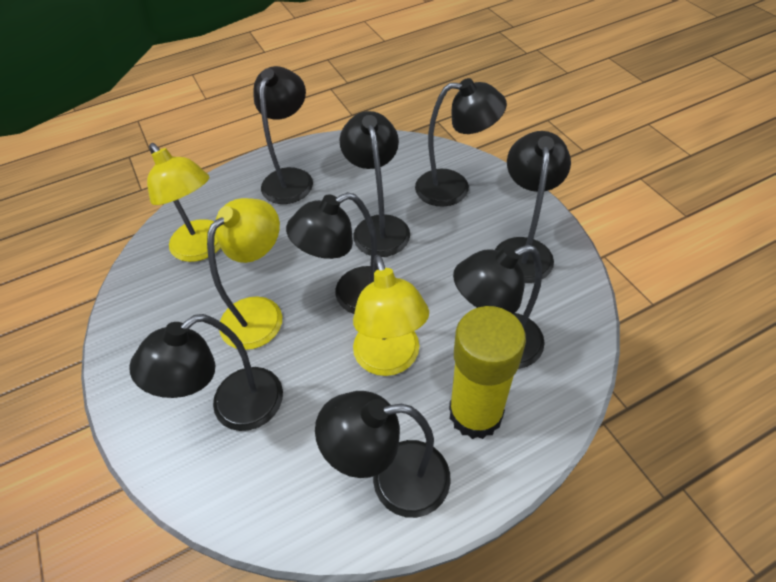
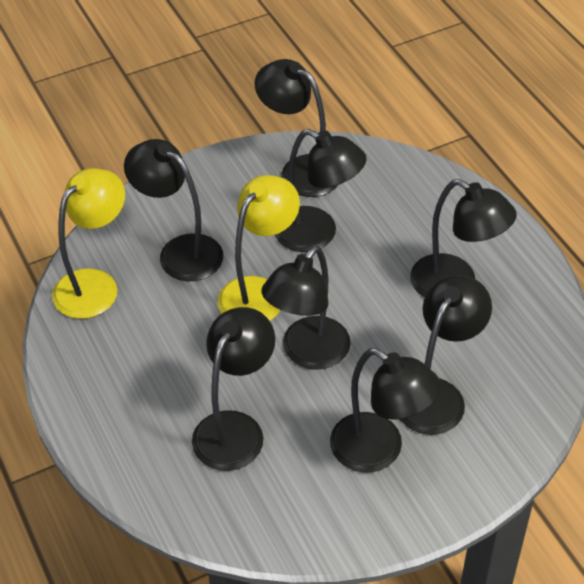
yellow glue stick: [449,306,526,439] = 1 -> none = 0
yellow lamp: [147,143,221,262] [207,198,282,350] [353,255,429,376] = 3 -> [52,168,125,319] [218,175,300,321] = 2

